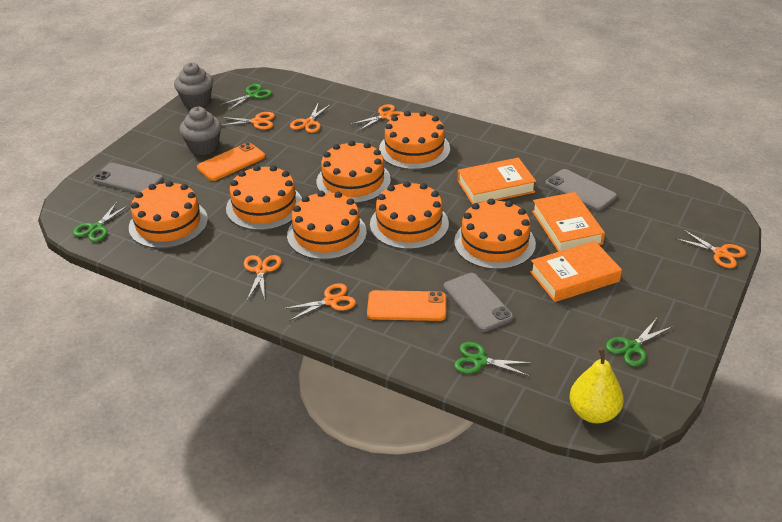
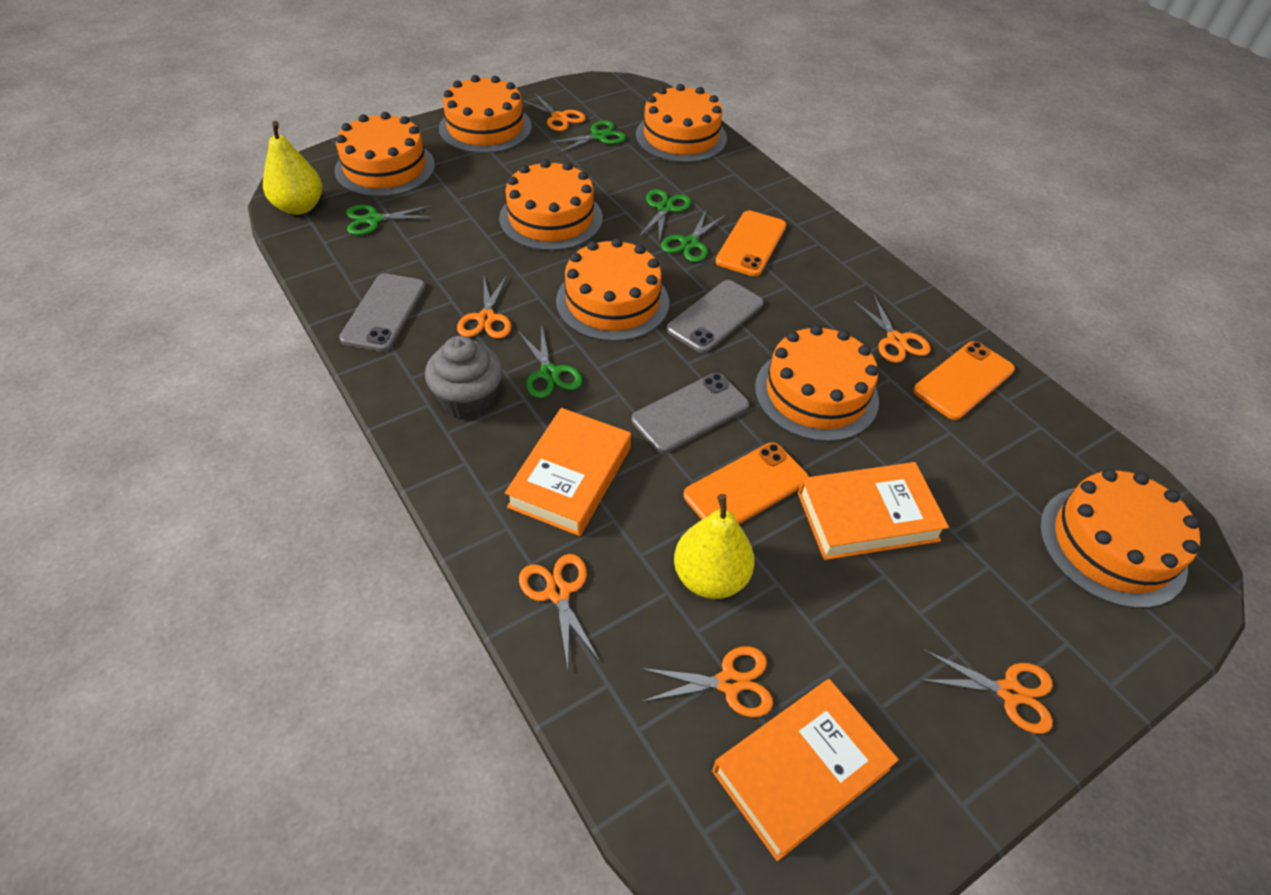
green scissors: [73,202,130,242] [220,84,272,111] [454,342,533,376] [606,318,673,366] = 4 -> [346,205,433,235] [518,324,582,399] [549,120,626,153] [639,189,691,243] [661,210,725,262] = 5
grey cupcake: [174,63,213,108] [179,107,221,155] = 2 -> [425,336,503,420] = 1
orange phone: [197,142,265,181] [367,290,446,321] = 2 -> [683,442,809,524] [715,210,786,277] [913,341,1015,420] = 3
yellow pear: [569,348,624,423] = 1 -> [263,121,322,215] [674,494,755,599] = 2

